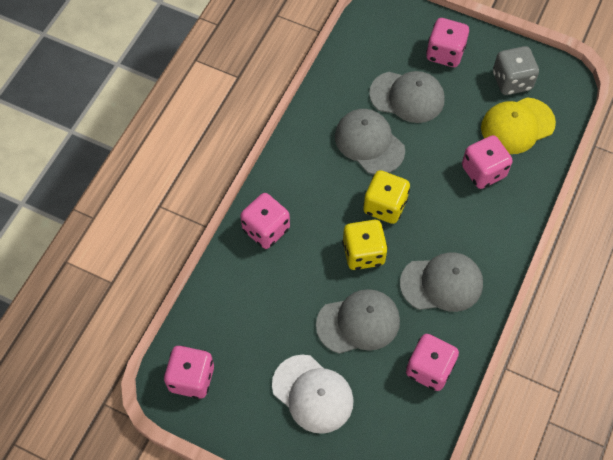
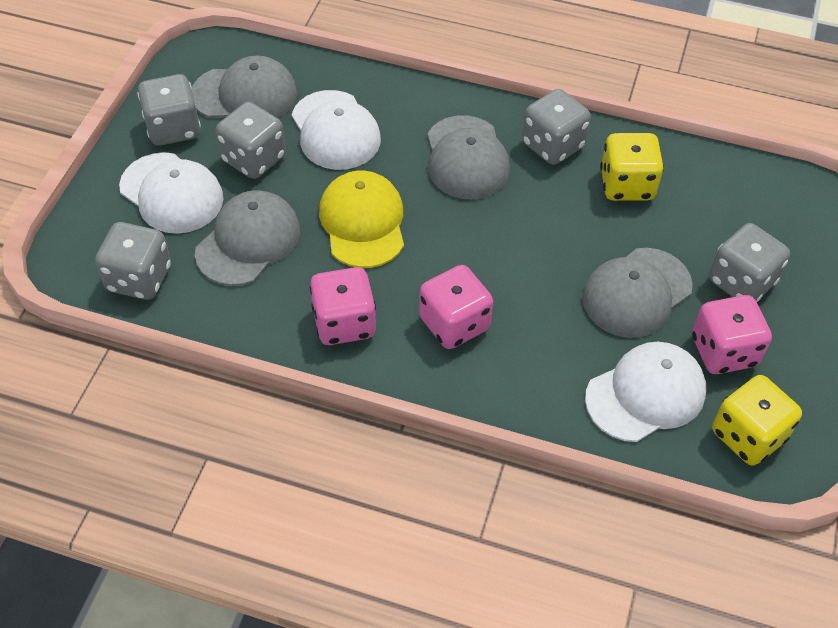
grey dice: [493,46,539,95] = 1 -> [95,222,171,300] [137,74,201,146] [216,102,286,179] [522,89,591,165] [709,223,790,302] = 5
pink dice: [164,346,214,399] [240,193,290,249] [406,334,459,391] [426,18,469,67] [462,135,513,189] = 5 -> [309,267,376,345] [419,265,493,349] [692,295,772,374] = 3
white cap: [272,355,354,434] = 1 -> [119,152,223,234] [292,90,381,170] [585,342,706,442] = 3

